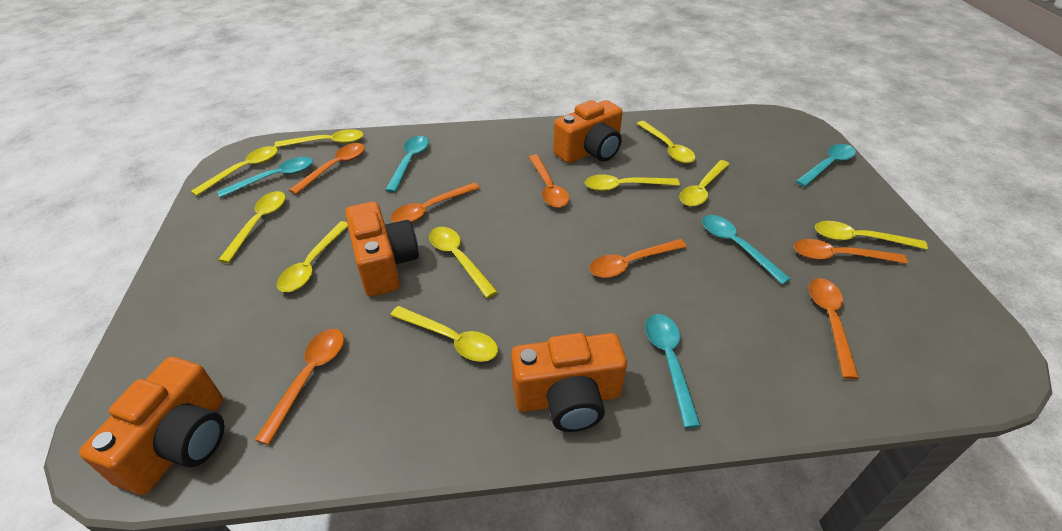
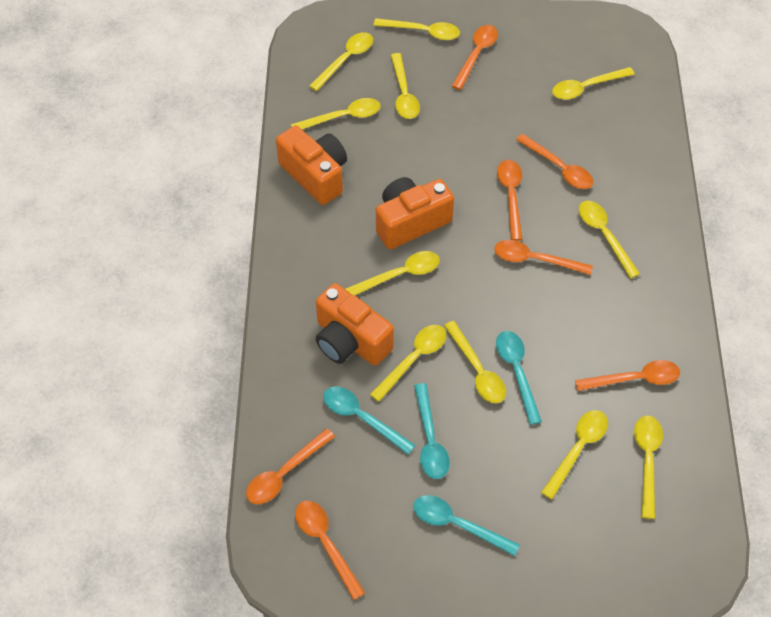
orange camera: [79,357,225,495] [345,202,419,297] [511,333,627,432] [553,100,623,164] = 4 -> [276,126,347,205] [316,283,394,366] [376,177,454,249] = 3
turquoise spoon: [217,157,313,198] [385,136,429,193] [645,314,701,428] [702,215,791,285] [795,144,856,187] = 5 -> [323,387,416,455] [413,495,520,556] [414,383,450,479] [496,331,542,425] = 4
yellow spoon: [191,146,278,196] [218,191,286,263] [274,129,364,148] [277,221,348,292] [390,306,498,362] [429,227,498,298] [585,174,680,191] [637,121,695,163] [679,160,730,207] [815,221,928,249] = 10 -> [291,98,381,129] [309,32,373,91] [346,251,440,295] [370,325,446,402] [373,18,460,40] [391,53,420,119] [444,321,506,403] [541,410,608,500] [552,67,635,100] [579,201,640,279] [634,415,663,519] = 11

